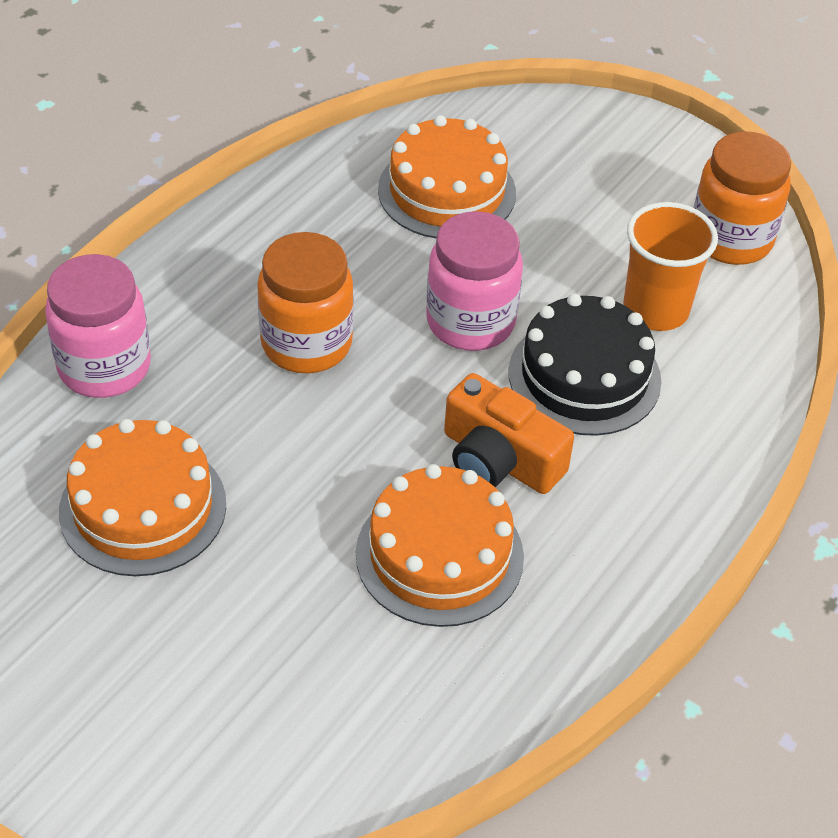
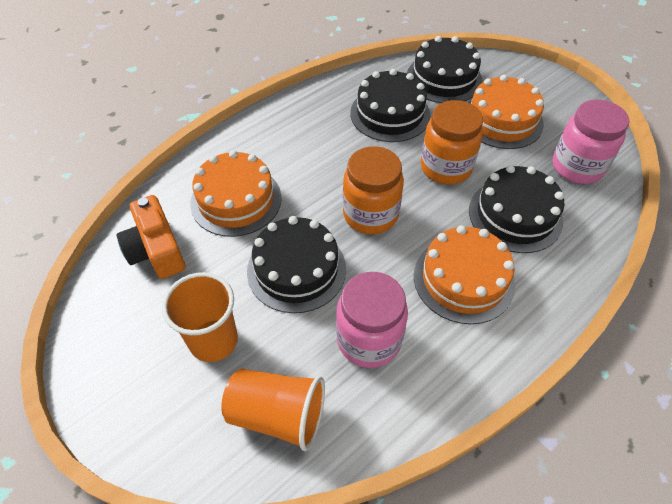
black cake: [509,294,661,436] = 1 -> [247,216,346,313] [350,69,430,142] [407,36,483,103] [469,165,565,253] = 4
orange cup: [623,202,718,331] = 1 -> [162,272,238,362] [221,369,325,451] = 2

